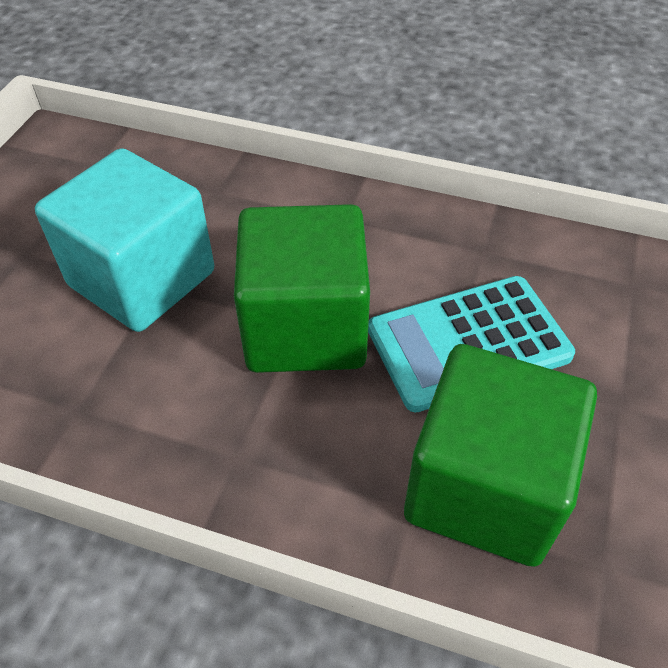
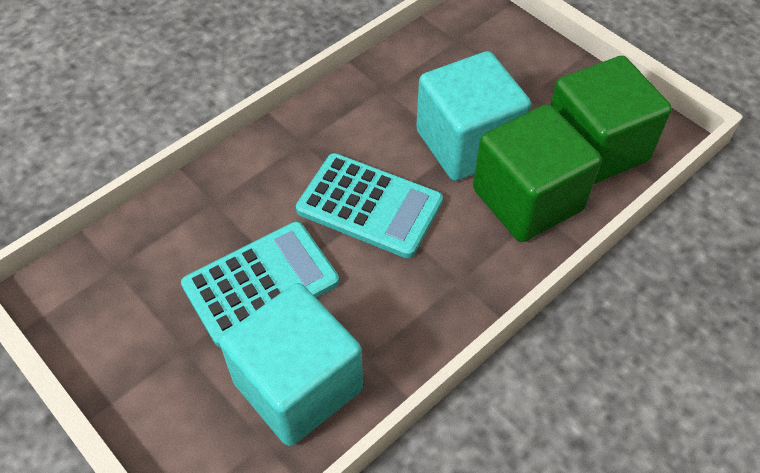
turquoise calculator: [368,276,575,413] = 1 -> [181,222,339,347] [296,153,443,258] = 2
turquoise cube: [35,148,214,332] = 1 -> [219,283,363,446] [416,51,531,181] = 2

